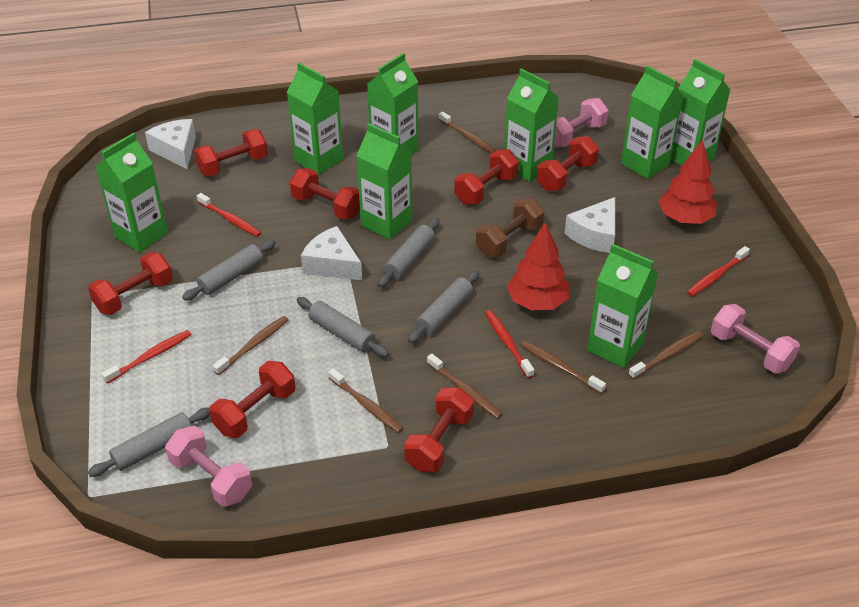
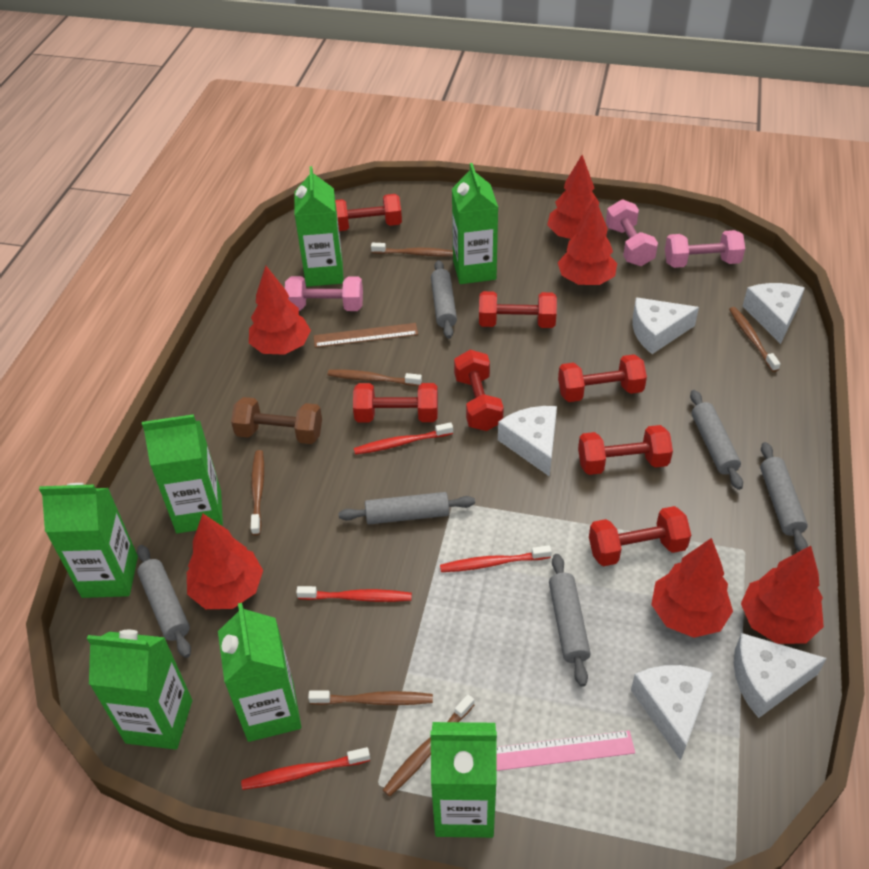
brown ruler: none = 0 -> [313,323,418,348] = 1
green carton: [95,133,168,252] [287,63,343,175] [356,123,412,240] [367,53,418,155] [504,68,559,182] [587,244,658,368] [621,66,683,179] [671,59,730,166] = 8 -> [39,483,138,598] [87,630,192,750] [142,414,223,533] [218,603,301,742] [294,166,344,287] [430,722,497,838] [452,163,498,284] = 7
grey rolling pin: [88,407,210,477] [182,240,276,301] [297,297,389,357] [378,218,439,287] [408,271,480,343] = 5 -> [137,545,191,658] [339,492,475,524] [431,260,457,339] [549,554,591,687] [690,390,743,490] [760,442,808,551] = 6
pink ruler: none = 0 -> [496,731,635,771] = 1
red tree: [507,222,569,311] [659,140,717,224] = 2 -> [187,514,263,609] [249,266,311,355] [547,155,599,239] [558,198,617,285] [651,538,733,638] [741,546,824,644] = 6
white cheese: [145,119,196,169] [301,226,362,281] [565,197,615,253] = 3 -> [498,406,557,477] [631,665,713,761] [632,297,699,354] [734,633,827,718] [743,283,805,344] = 5

